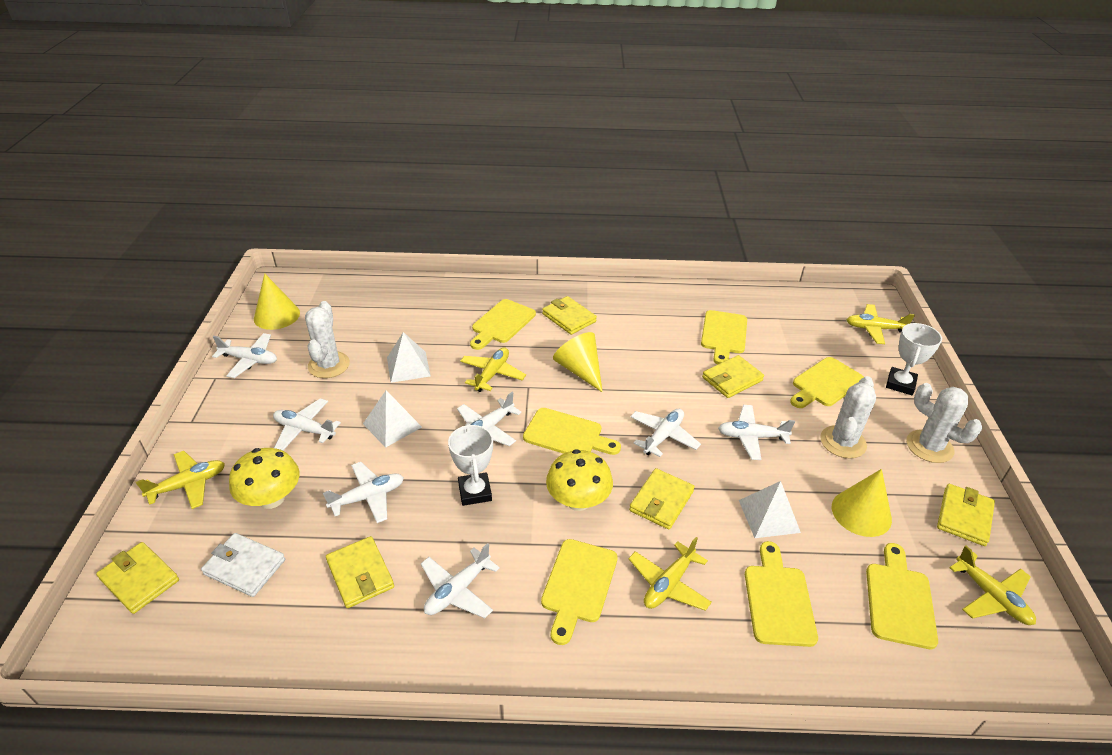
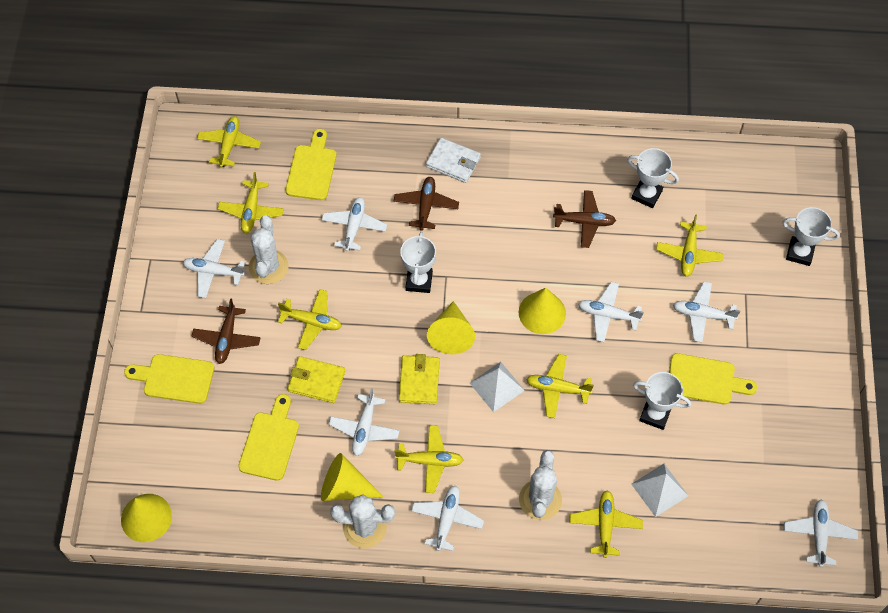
brown plane: none = 0 -> [192,298,261,364] [393,177,459,231] [553,190,616,248] = 3
white pyramid: [363,390,422,448] [387,332,431,383] [739,481,801,538] = 3 -> [470,362,525,412] [631,464,688,517] = 2
white trophy: [448,423,493,506] [886,323,942,395] = 2 -> [400,232,436,293] [627,148,679,208] [633,372,691,430] [782,207,840,266] = 4
yellow cone: [254,273,300,330] [553,332,603,392] [832,469,892,537] = 3 -> [121,494,172,542] [321,453,384,501] [427,301,475,354] [519,288,566,334] = 4
yellow cutting board: [470,299,536,350] [523,408,621,455] [541,539,618,645] [701,310,747,365] [745,541,818,647] [790,357,864,408] [866,543,938,649] = 7 -> [124,354,214,404] [238,394,299,481] [285,129,336,200] [669,353,757,405] = 4
yellow mushroom: [229,448,300,509] [546,449,613,511] = 2 -> none = 0
yellow plane: [136,451,225,509] [460,348,526,392] [629,537,712,611] [847,304,915,344] [949,545,1036,625] = 5 -> [197,116,261,168] [218,172,284,233] [278,289,342,350] [395,425,463,493] [526,354,594,418] [569,490,643,558] [656,214,723,277] = 7
yellow wallet: [96,542,179,614] [326,536,394,608] [542,296,597,335] [629,468,694,529] [702,355,764,398] [937,484,995,546] = 6 -> [288,356,345,403] [399,354,440,404] = 2

